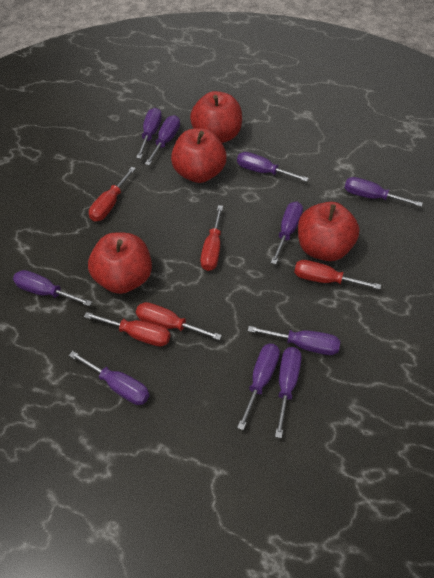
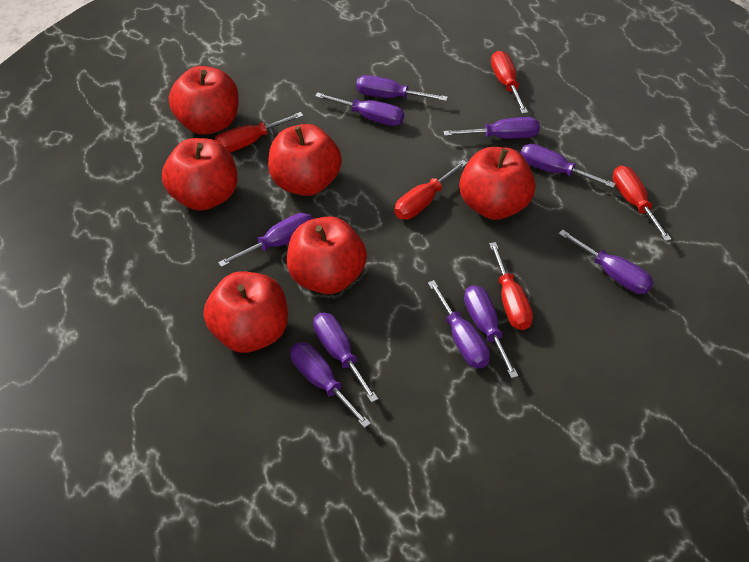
red apple: [88,233,152,294] [171,128,227,183] [190,91,242,143] [298,202,359,261] = 4 -> [162,138,237,211] [169,66,239,135] [203,271,288,353] [268,124,342,196] [287,216,367,294] [459,147,536,220] = 6

